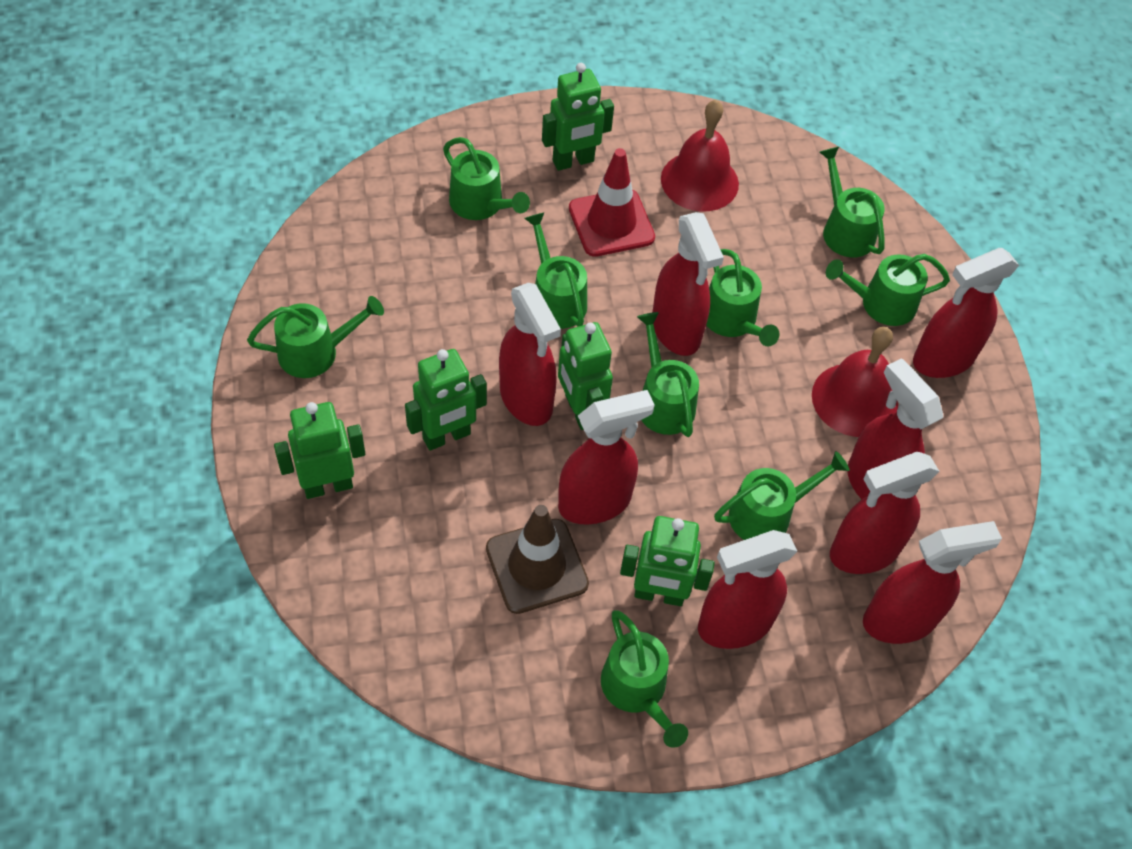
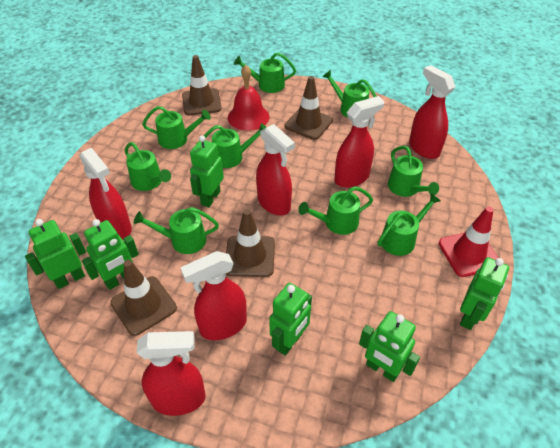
brown traffic cone: [486,505,589,614] = 1 -> [110,260,177,336] [182,55,222,115] [226,209,275,277] [285,76,333,140] = 4
green robot: [274,402,365,499] [405,349,487,451] [542,63,614,171] [558,322,613,430] [620,516,715,606] = 5 -> [25,219,86,289] [82,219,139,290] [190,135,224,207] [269,283,312,356] [359,311,420,382] [460,257,509,330] = 6
red bell: [661,99,739,212] [812,327,898,437] = 2 -> [228,65,270,131] = 1
red spray bottle: [499,283,561,426] [558,390,655,525] [652,212,724,356] [698,530,797,649] [830,452,940,574] [847,358,943,499] [863,521,1002,644] [913,248,1019,378] = 8 -> [79,148,132,240] [136,331,206,416] [181,251,247,340] [256,124,295,215] [334,96,384,188] [409,65,455,159] = 6

